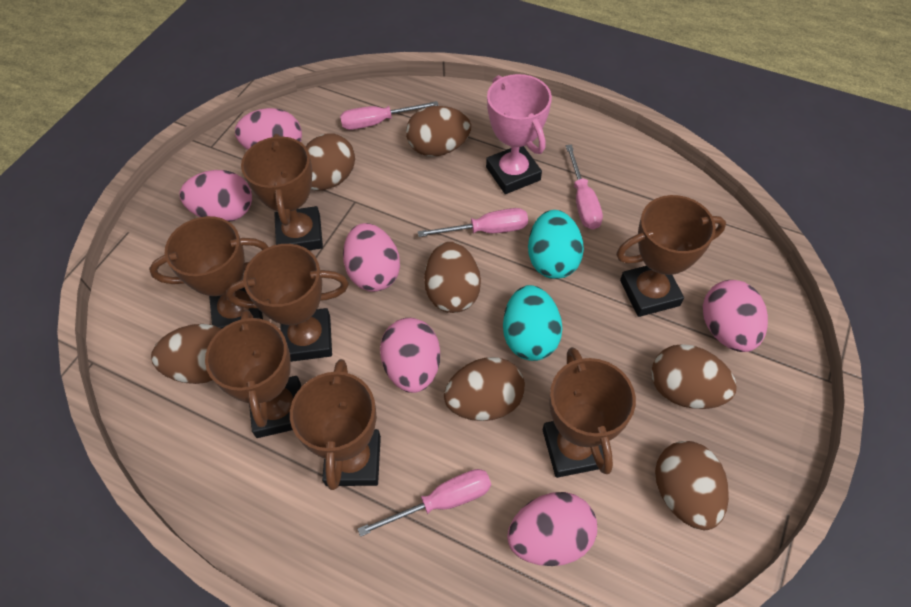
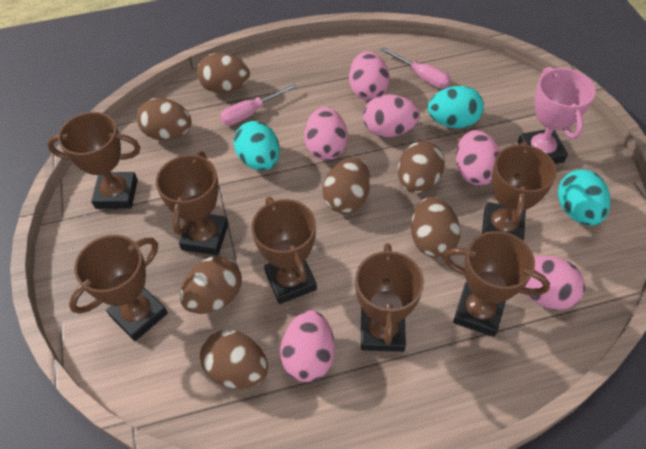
pink screwdriver: [340,101,439,130] [358,469,491,537] [418,208,528,237] [566,144,603,230] = 4 -> [220,84,297,125] [380,47,451,89] = 2
turquoise egg: [503,285,562,361] [528,210,584,279] = 2 -> [233,121,280,171] [428,86,484,128] [558,170,610,226] = 3

